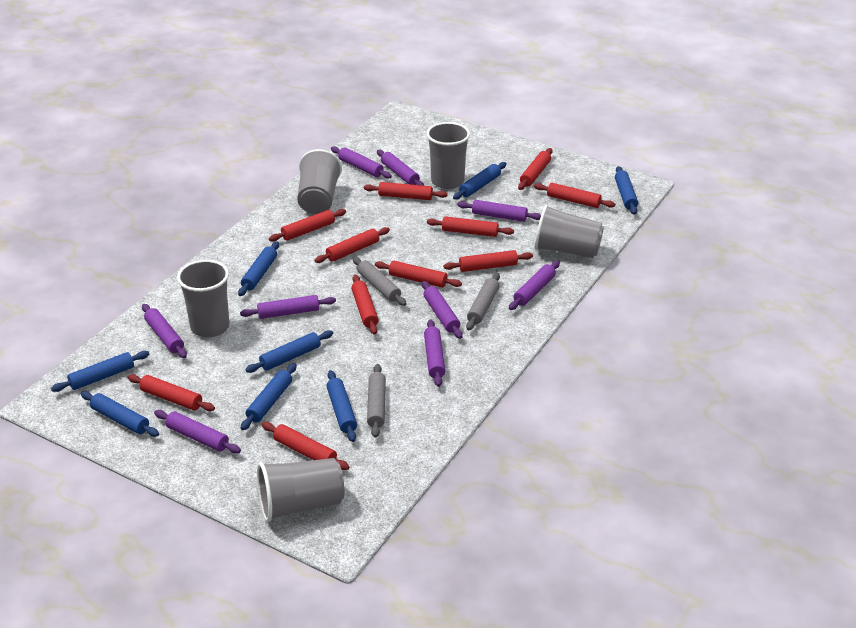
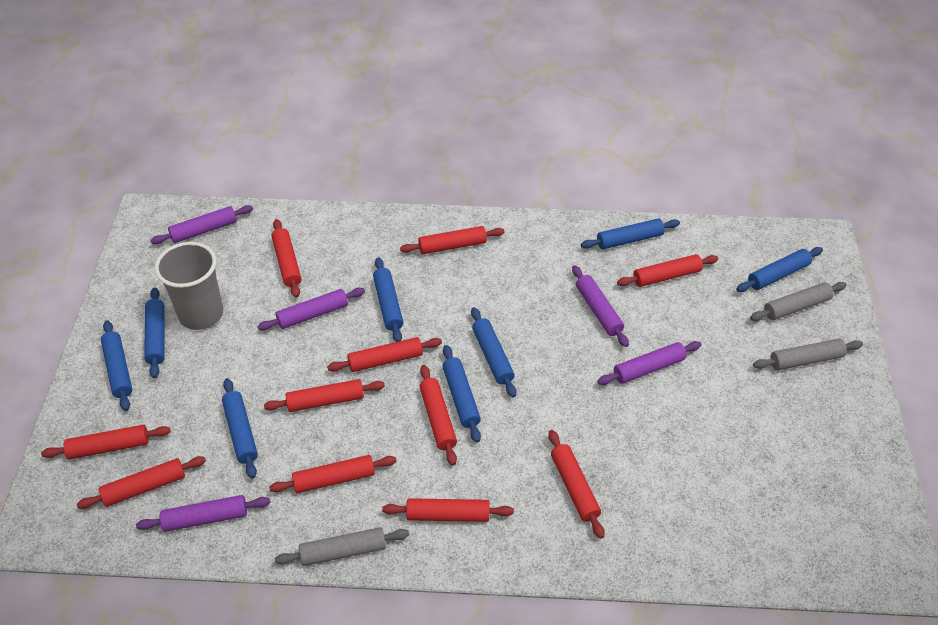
grey cup: [177,260,229,337] [257,458,345,522] [297,149,342,214] [426,122,470,189] [535,205,604,258] = 5 -> [155,242,223,330] = 1
purple rolling pin: [142,304,187,358] [154,410,241,453] [240,295,336,319] [331,146,392,179] [377,150,424,186] [422,281,463,339] [424,319,445,387] [457,200,541,222] [509,261,560,310] = 9 -> [136,495,270,532] [151,205,253,244] [257,288,365,331] [572,265,629,347] [597,341,702,385] = 5

